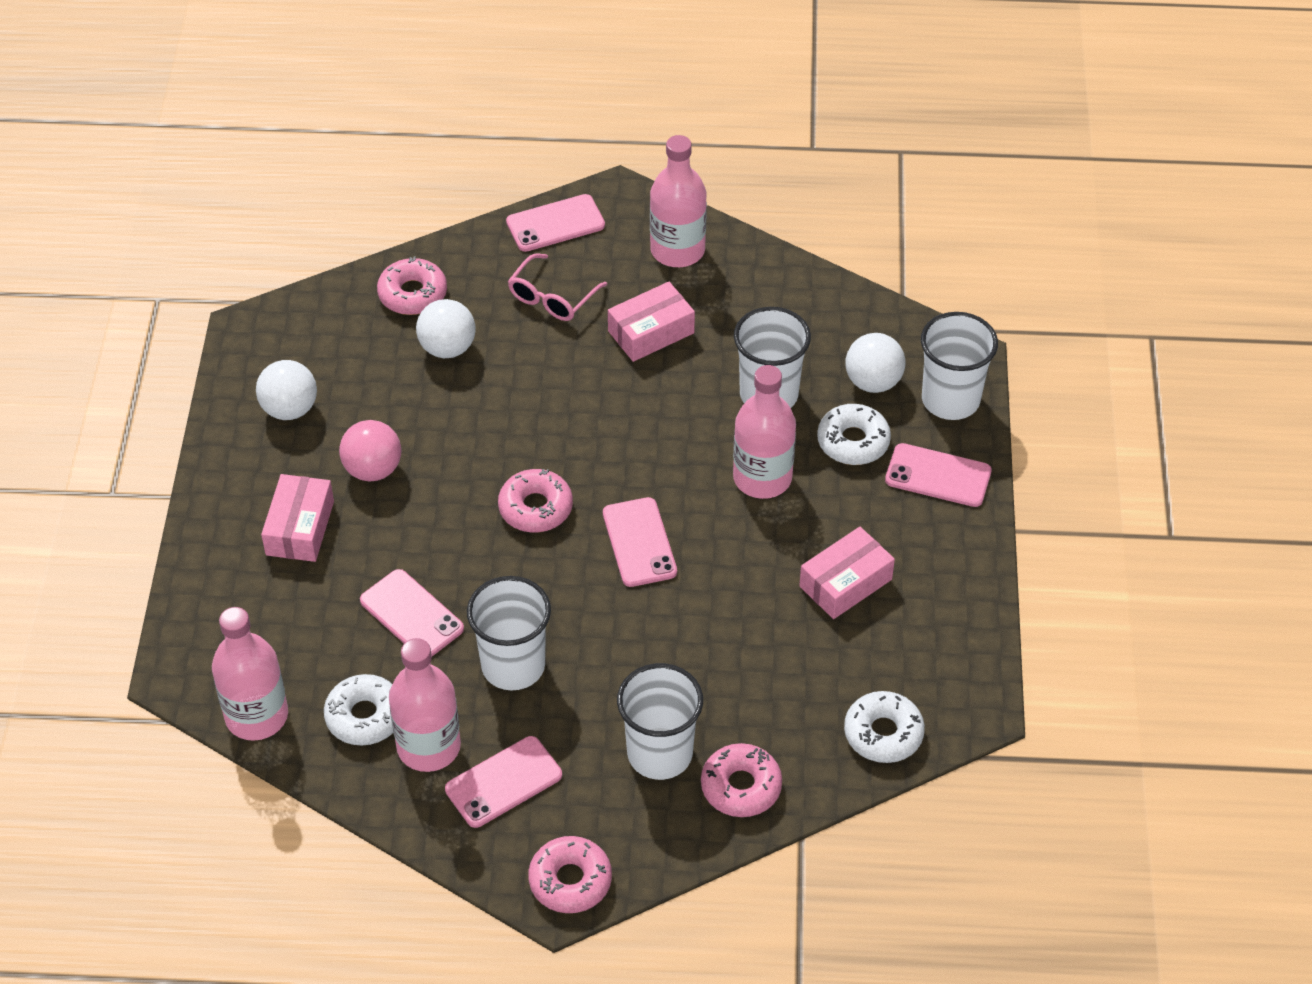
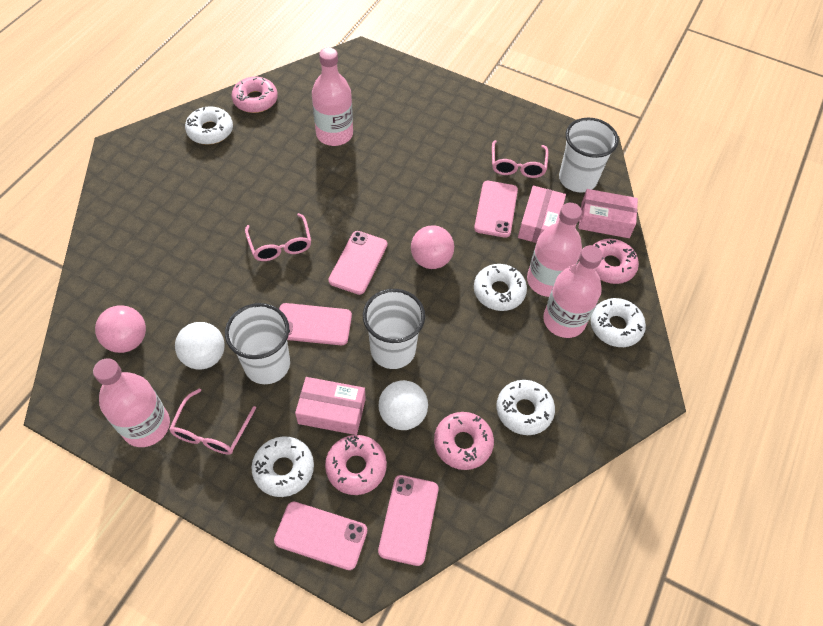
pink ball: [339,420,401,482] = 1 -> [95,305,146,353] [411,225,454,269] = 2
pink glasses: [508,254,607,321] = 1 -> [169,388,256,455] [245,213,311,261] [492,140,548,178] = 3
white ball: [256,360,317,420] [416,299,476,358] [845,333,905,393] = 3 -> [175,322,225,370] [379,380,428,430] = 2
white cup: [467,576,551,690] [617,663,703,780] [734,307,811,408] [921,312,998,420] = 4 -> [225,303,290,384] [363,289,425,369] [559,118,619,193] = 3
white donut: [324,674,393,746] [817,404,891,465] [844,691,925,763] = 3 -> [185,106,233,145] [251,436,314,497] [474,264,527,311] [496,380,555,435] [590,298,646,347] = 5

